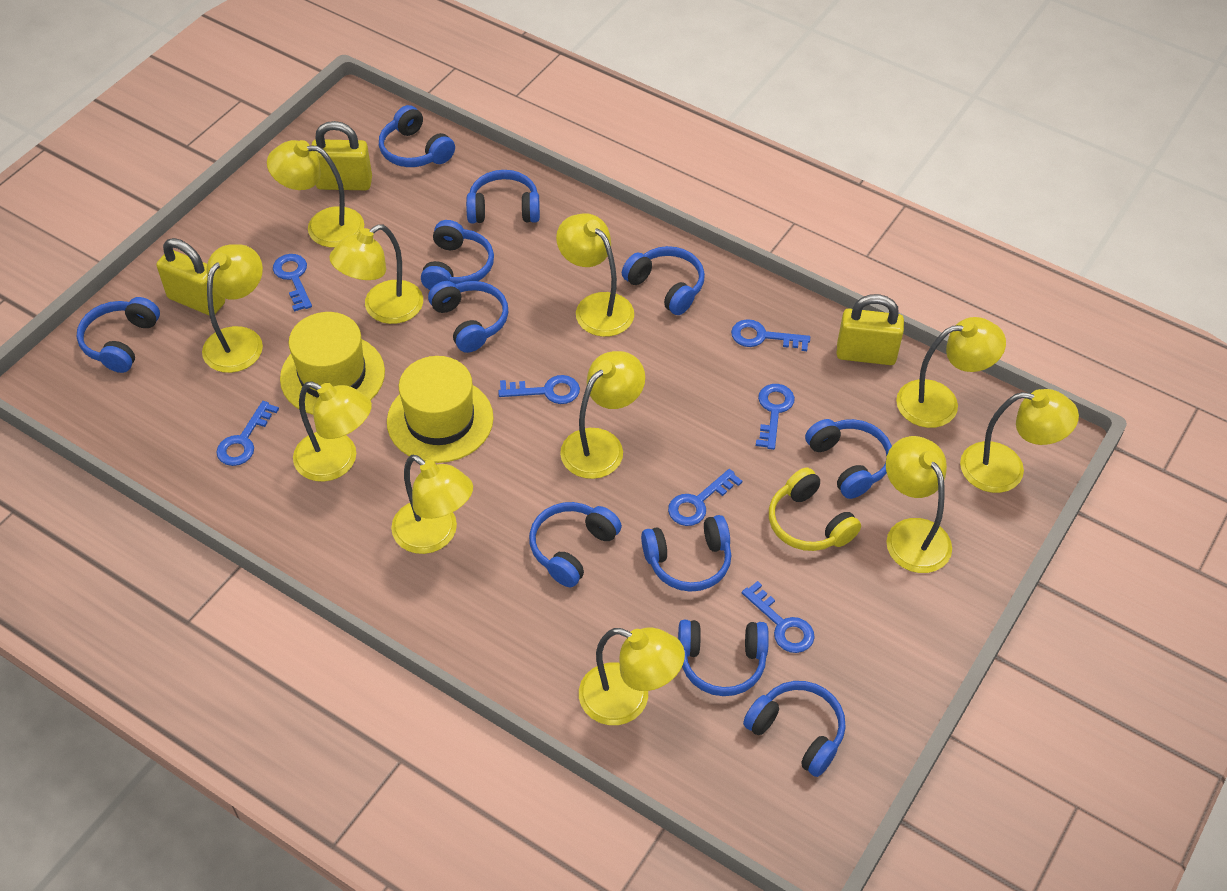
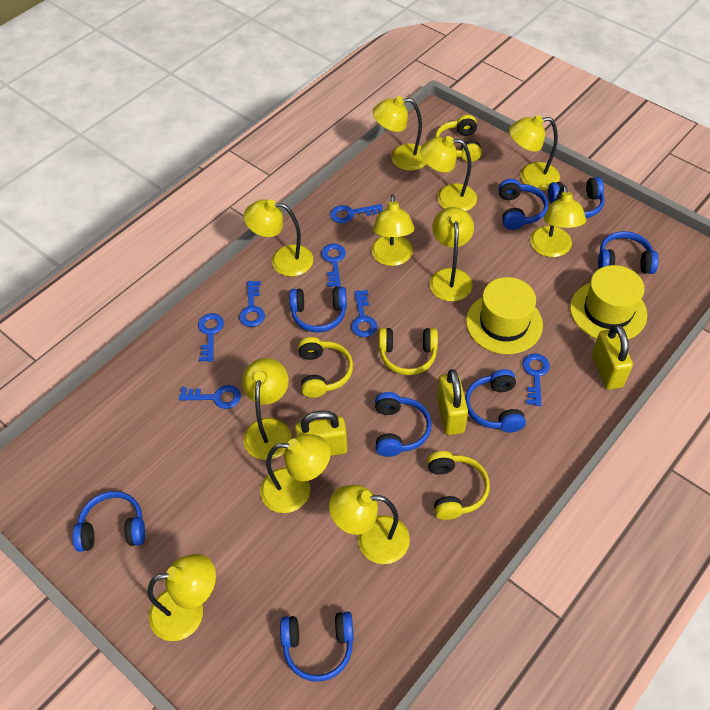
blue headphones: [77,297,160,373] [379,105,455,167] [421,220,494,290] [428,281,508,353] [466,170,540,223] [529,502,622,587] [622,246,705,315] [641,515,731,592] [678,620,769,696] [743,681,846,777] [805,419,892,499] = 11 -> [72,491,145,552] [280,612,354,682] [289,287,347,333] [375,392,432,457] [465,369,526,433] [499,179,548,230] [548,177,605,218] [598,231,659,274] = 8
yellow headphones: [769,468,861,551] = 1 -> [298,337,353,398] [379,328,438,375] [427,451,490,520] [435,115,482,162] = 4

